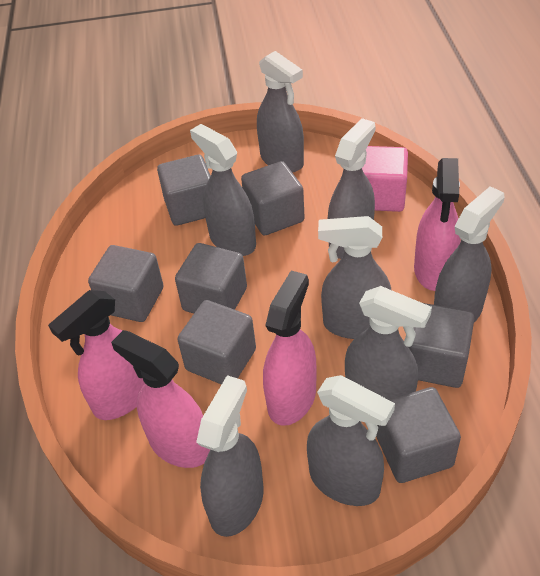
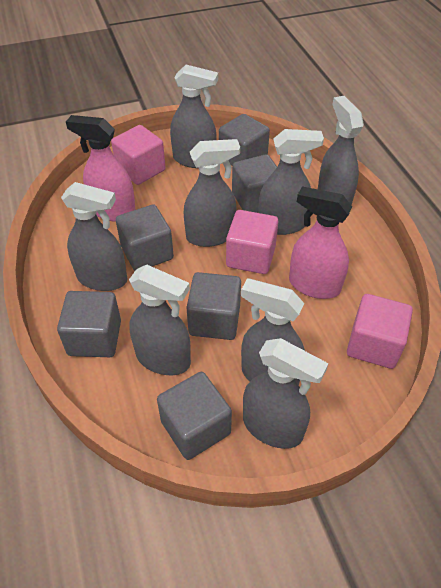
grey cube: [88,245,163,322] [157,155,211,226] [175,243,247,313] [177,300,256,385] [241,161,305,236] [376,387,461,483] [409,303,475,388] = 7 -> [57,291,121,357] [116,204,174,271] [157,372,232,460] [186,272,241,340] [219,114,270,166] [232,154,277,213] = 6
pink cube: [362,146,408,212] = 1 -> [111,125,166,185] [226,210,278,274] [347,294,413,369] = 3
pink spray bottle: [48,290,145,420] [111,330,210,468] [263,270,317,426] [414,158,461,291] = 4 -> [66,115,136,222] [289,186,352,299] = 2

